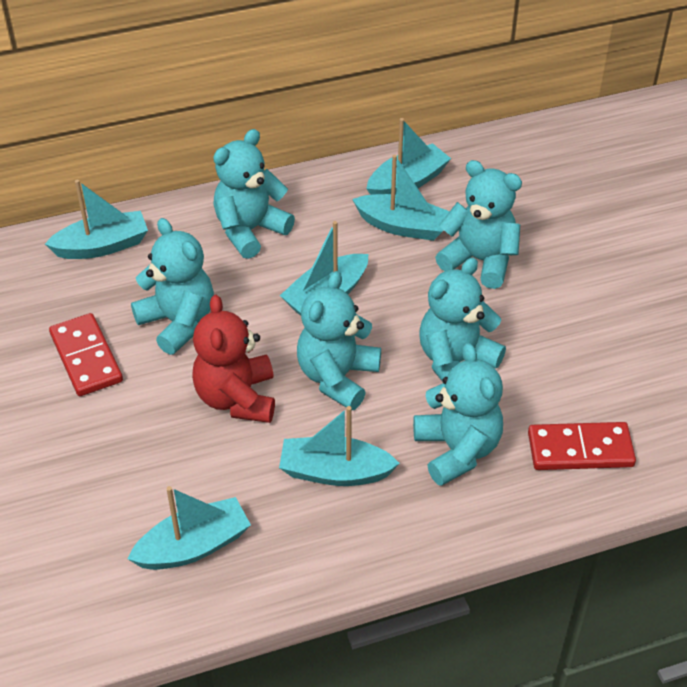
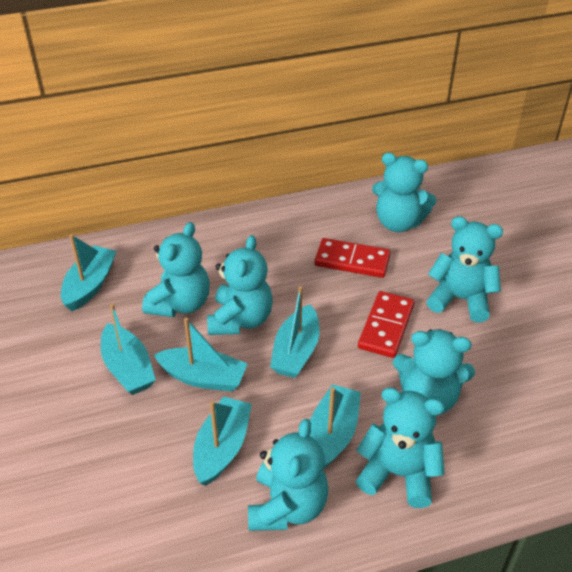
red teddy bear: [192,295,275,423] = 1 -> none = 0
turquoise teddy bear: [131,218,214,355] [213,129,295,259] [297,271,381,410] [413,343,503,486] [420,258,506,382] [435,160,522,289] = 6 -> [142,222,210,317] [207,235,273,335] [248,419,328,531] [356,387,445,508] [372,153,436,232] [393,329,475,415] [426,216,503,322] = 7

